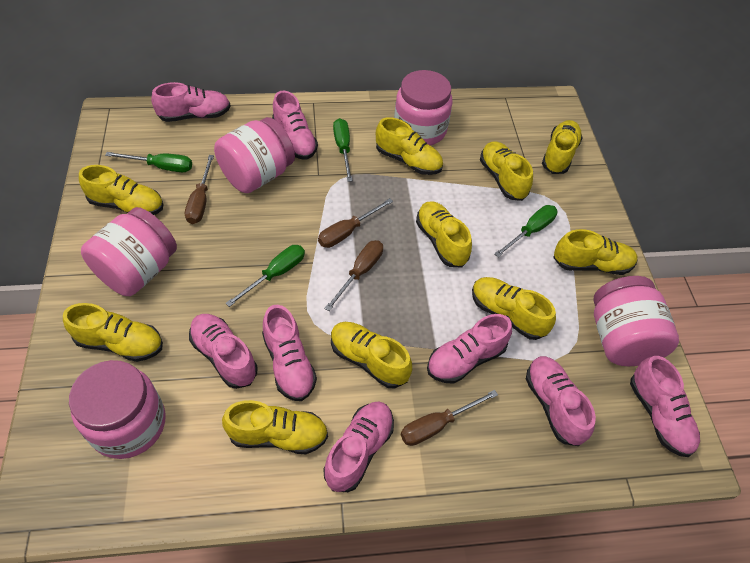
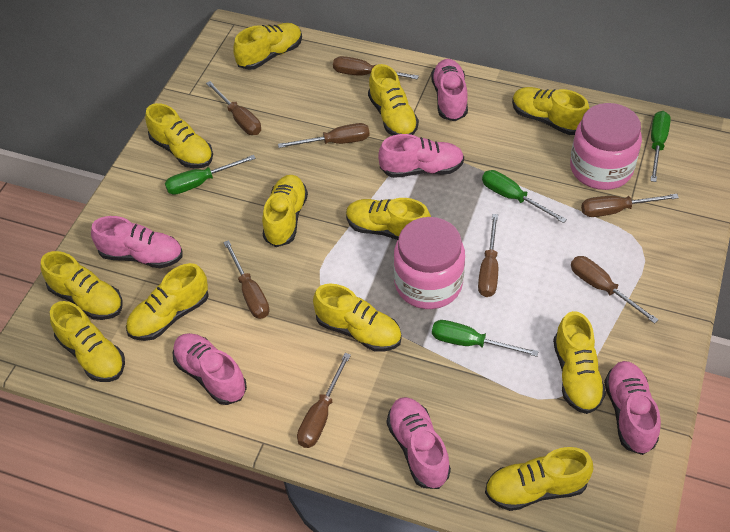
brown screwdriver: [185,155,214,224] [318,198,393,248] [324,240,383,311] [401,390,498,446] = 4 -> [206,81,261,135] [223,240,270,319] [278,123,370,148] [297,353,351,448] [333,56,419,80] [478,214,498,297] [571,256,659,324] [581,194,679,217] = 8
pink jar: [69,360,166,459] [81,207,177,296] [214,117,295,193] [394,70,453,146] [593,276,679,366] = 5 -> [394,217,465,309] [570,103,642,190] = 2
pink shoe: [151,82,231,122] [189,314,257,389] [262,305,317,401] [272,91,318,159] [323,401,394,492] [427,314,512,384] [526,356,596,446] [630,356,700,457] = 8 -> [91,216,183,268] [172,333,247,405] [378,134,464,178] [387,397,451,489] [431,59,468,121] [604,361,661,455] = 6
yellow shoe: [63,303,163,362] [79,165,164,215] [222,400,328,454] [331,322,412,388] [376,117,443,175] [416,201,472,267] [472,277,556,340] [480,141,533,201] [542,120,583,174] [553,229,638,275] = 10 -> [41,251,123,320] [50,301,125,382] [126,263,209,341] [145,103,213,168] [233,23,302,70] [262,175,308,247] [313,283,402,352] [346,198,431,240] [368,64,419,136] [485,447,593,511] [512,87,590,135] [553,311,606,414] = 12

